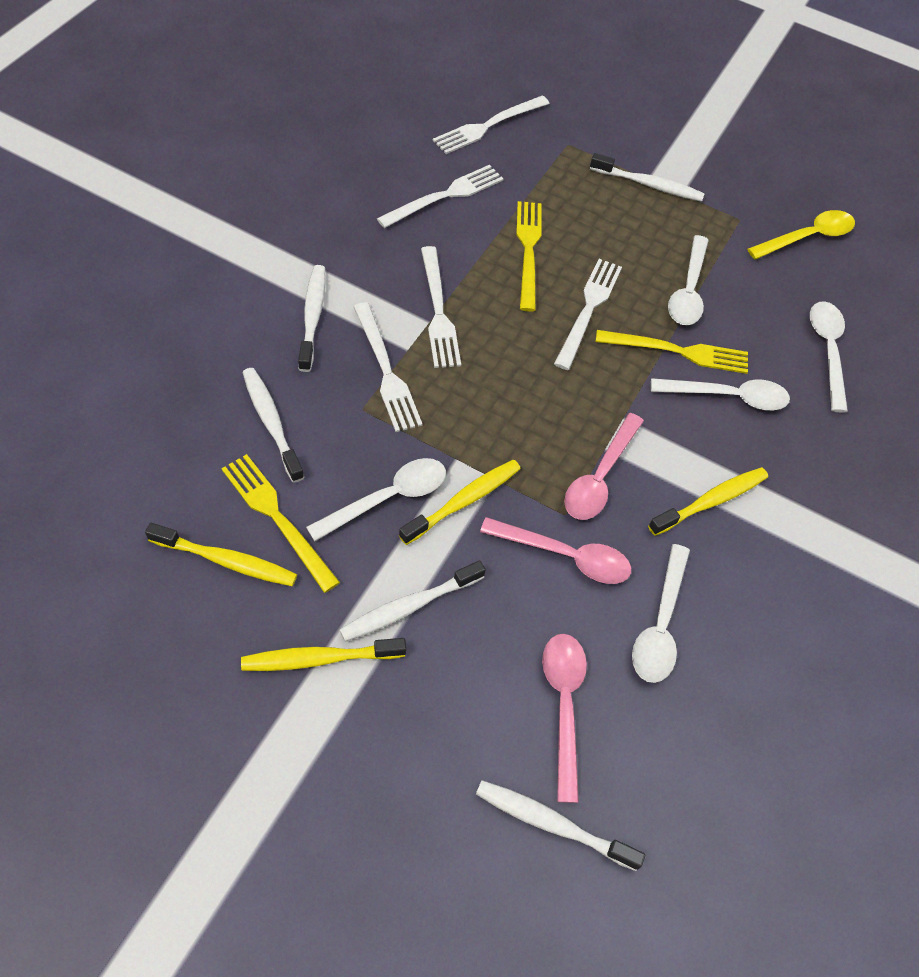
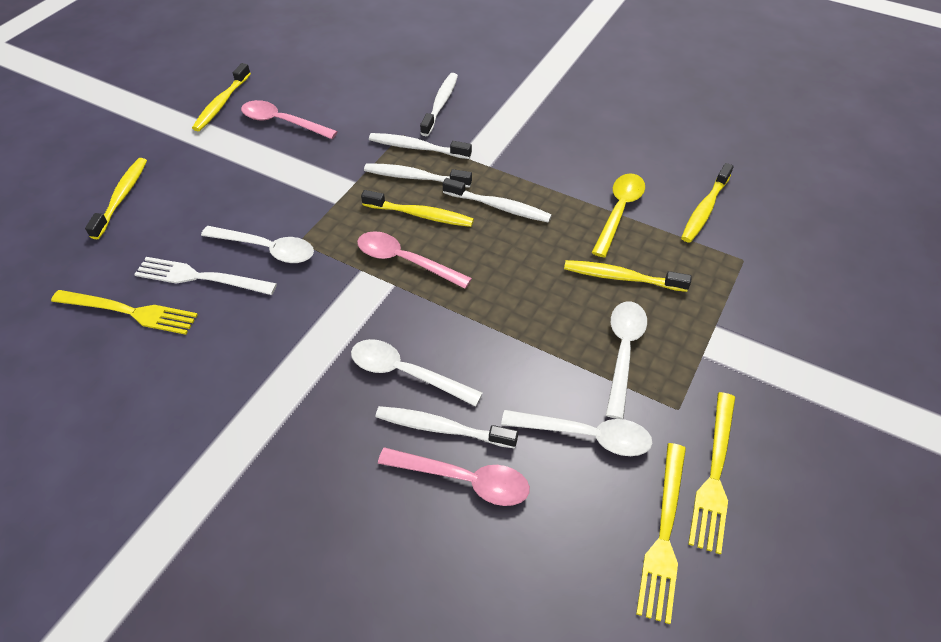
white fork: [353,302,423,432] [377,165,503,228] [421,246,461,368] [433,96,550,154] [554,259,622,370] = 5 -> [134,257,277,295] = 1
white spoon: [306,458,446,541] [632,544,690,683] [651,378,790,410] [668,235,709,325] [810,301,848,413] = 5 -> [201,226,314,263] [351,339,483,406] [501,410,652,456] [606,301,647,419] = 4
yellow toothbrush: [145,523,297,586] [241,638,406,671] [399,460,521,545] [648,467,768,536] = 4 -> [85,158,147,239] [192,63,251,131] [361,190,474,227] [564,260,692,292] [681,163,734,243] = 5

